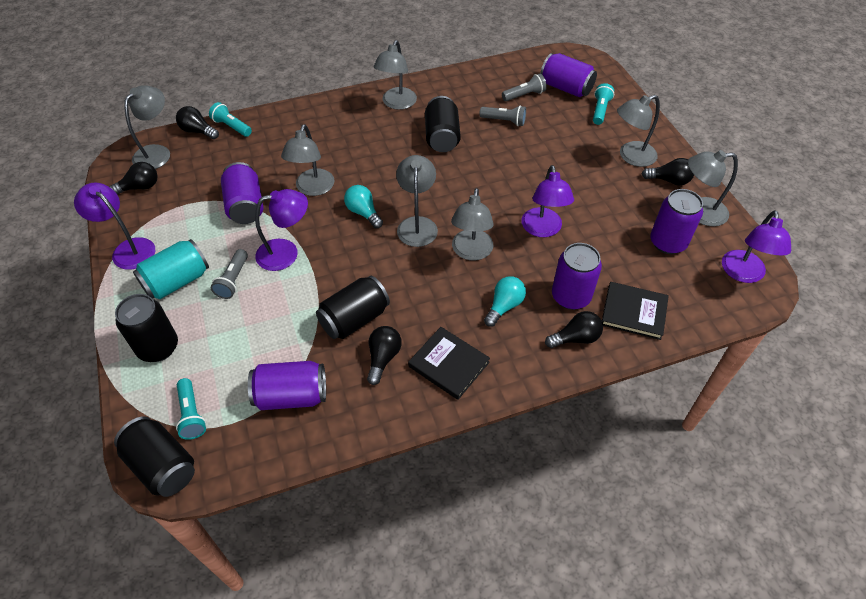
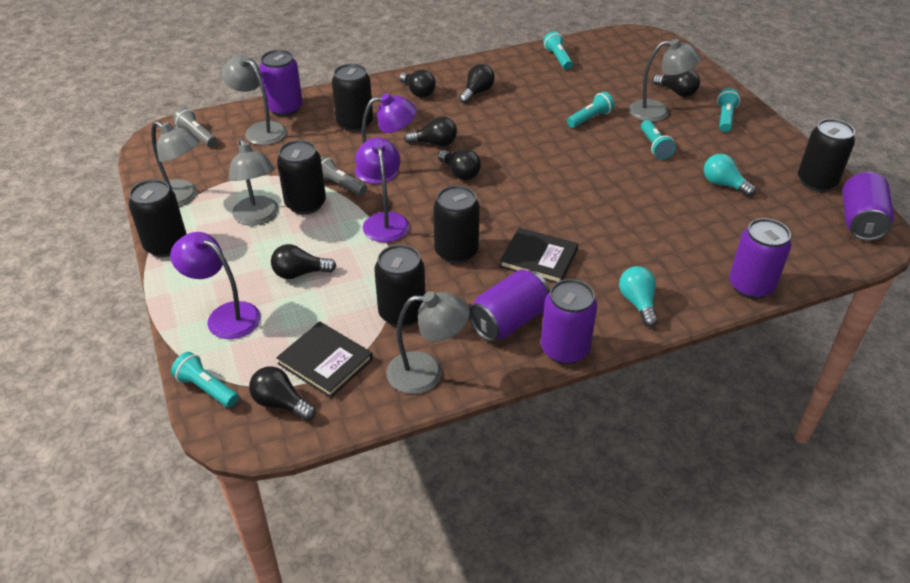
black can: [114,416,195,497] [115,294,178,362] [316,276,390,339] [425,96,461,152] = 4 -> [128,179,186,257] [277,140,326,215] [332,64,373,132] [374,245,425,327] [433,185,480,264] [798,119,855,192] = 6
black light bulb: [109,162,158,194] [176,106,219,139] [367,326,402,385] [545,311,603,348] [642,158,694,186] = 5 -> [249,366,316,421] [271,244,336,279] [400,69,436,98] [404,117,457,146] [438,149,481,180] [459,64,495,104] [652,70,700,97] = 7
grey flashlight: [211,249,248,299] [480,105,526,126] [502,73,547,101] = 3 -> [173,108,217,147] [321,156,367,196] = 2
grey lamp: [124,85,170,169] [281,124,335,196] [374,40,417,110] [396,155,438,247] [451,188,494,261] [617,95,660,167] [688,150,738,226] = 7 -> [151,121,200,207] [221,55,287,145] [229,138,279,226] [386,291,470,394] [629,39,700,122] = 5
purple lamp: [74,183,155,270] [255,189,308,271] [522,165,574,237] [722,210,791,283] = 4 -> [170,232,261,339] [355,93,417,184] [355,137,409,242] = 3
turquoise can: [133,239,209,299] = 1 -> none = 0
turquoise flashlight: [176,378,206,440] [209,102,252,137] [593,83,614,125] = 3 -> [171,352,239,408] [543,31,573,70] [567,92,614,128] [641,120,676,159] [717,88,740,132] = 5

